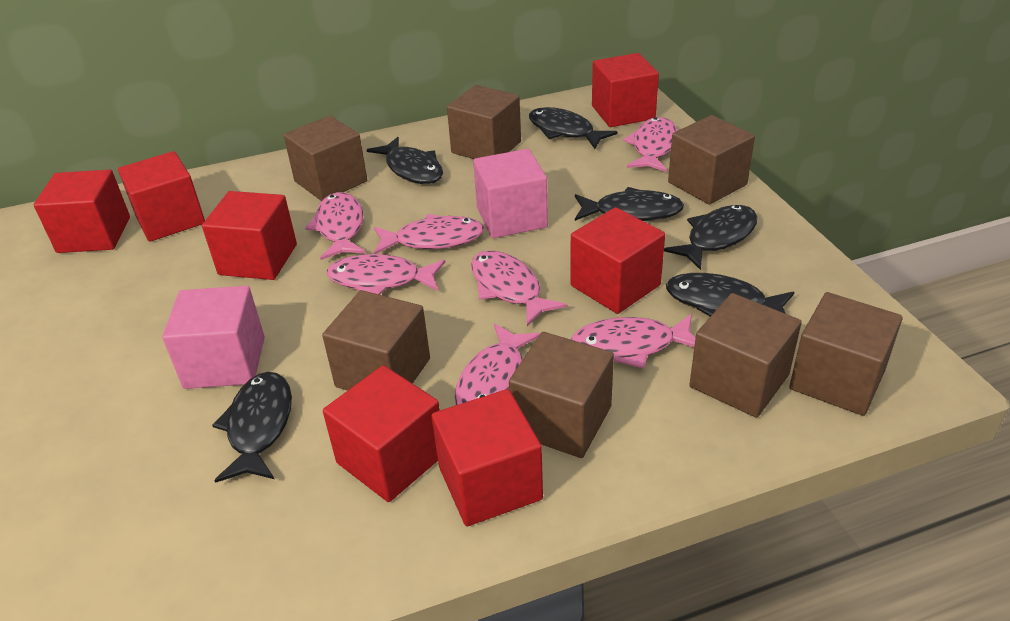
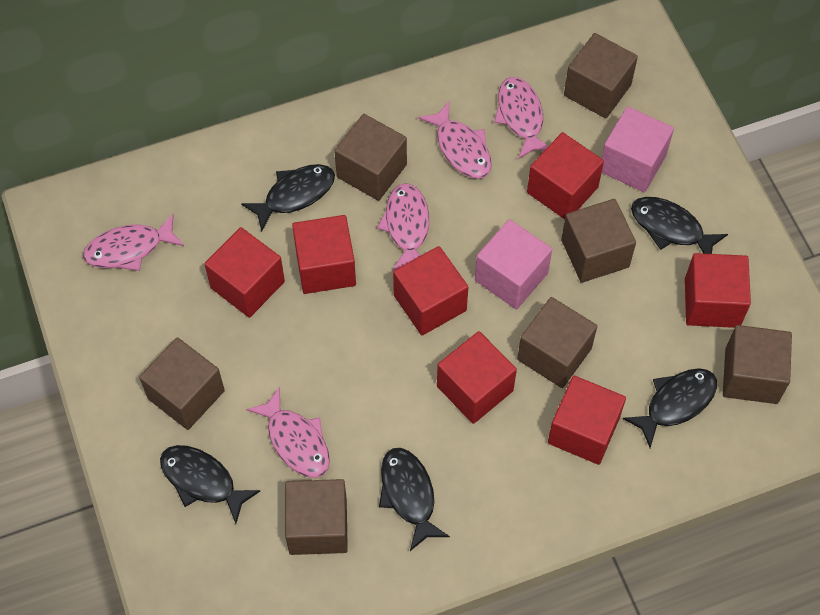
black fish: [212,372,292,483] [367,137,443,184] [529,107,617,149] [575,187,684,221] [664,205,758,270] [666,273,794,317] = 6 -> [160,445,261,524] [241,164,335,232] [379,448,450,551] [623,368,717,448] [631,197,728,254] = 5
pink fish: [305,192,365,260] [327,254,445,295] [374,214,484,254] [454,323,541,405] [471,250,567,326] [571,314,695,368] [623,117,678,172] = 7 -> [83,214,184,271] [246,387,330,478] [377,183,429,271] [418,102,492,179] [494,77,548,159] = 5

